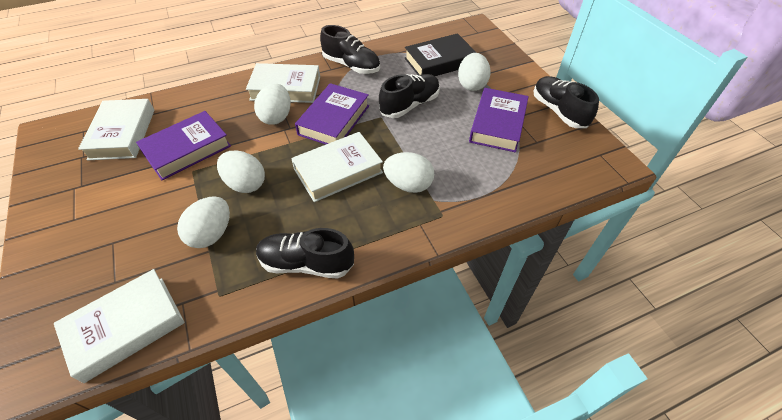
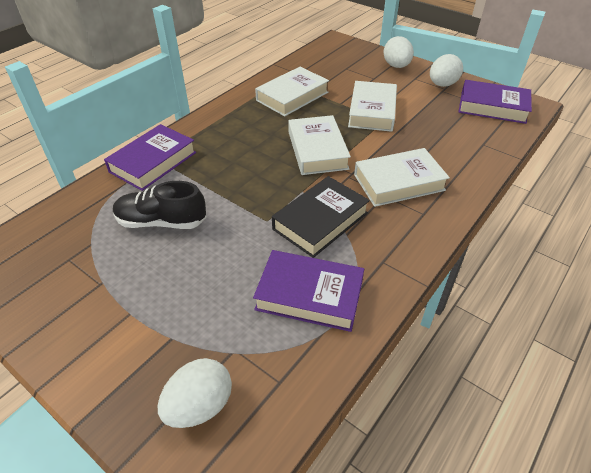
black shoe: [256,228,354,278] [320,25,380,74] [379,74,440,118] [533,76,599,128] = 4 -> [113,181,206,229] = 1
white egg: [177,196,230,248] [217,151,265,193] [254,84,291,125] [383,152,434,193] [458,53,491,91] = 5 -> [158,358,232,428] [383,36,414,68] [430,54,463,87] = 3

